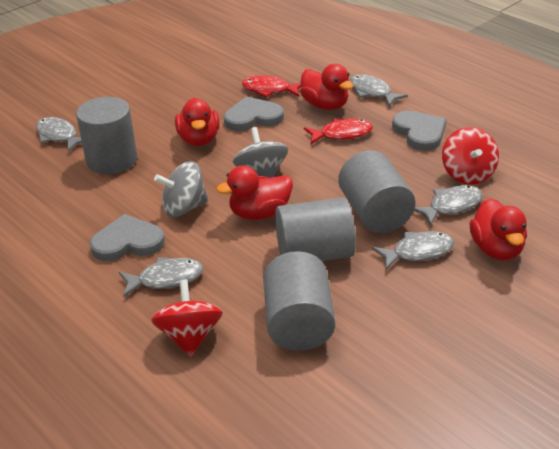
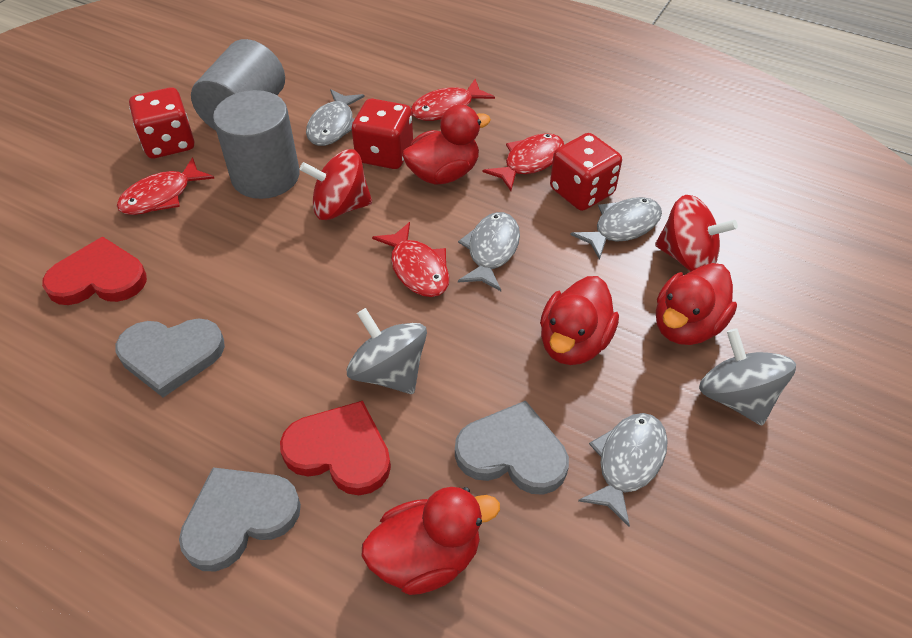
grey cylinder: [76,97,137,174] [263,251,335,351] [275,197,356,261] [338,150,415,233] = 4 -> [191,39,285,130] [213,90,300,199] = 2
grey fish: [36,117,82,152] [119,257,203,297] [350,75,408,106] [372,231,454,270] [414,185,482,226] = 5 -> [306,89,365,146] [458,212,520,291] [570,197,662,260] [578,413,668,527] = 4
red dice: none = 0 -> [129,87,194,158] [352,99,413,169] [550,133,622,211] = 3
red fish: [242,75,301,97] [304,118,373,144] = 2 -> [117,157,215,215] [372,222,449,297] [411,79,495,121] [483,133,564,191] = 4
red heart: none = 0 -> [42,237,147,305] [280,401,391,495] = 2

